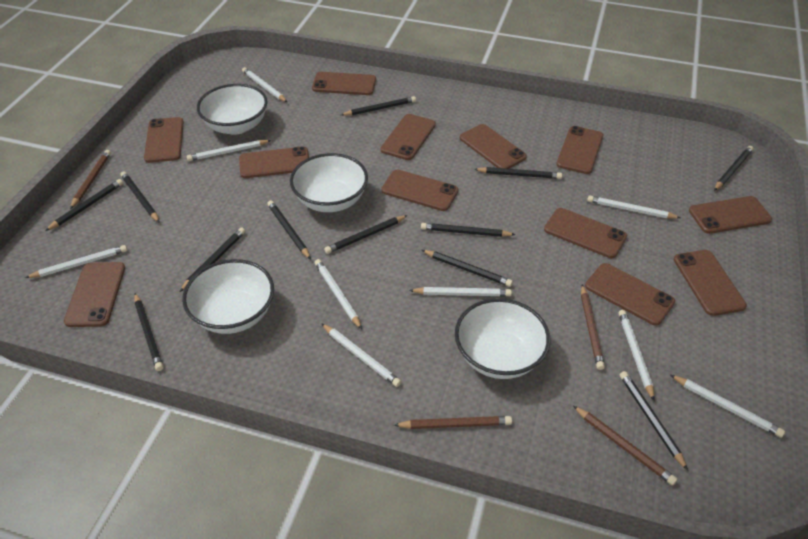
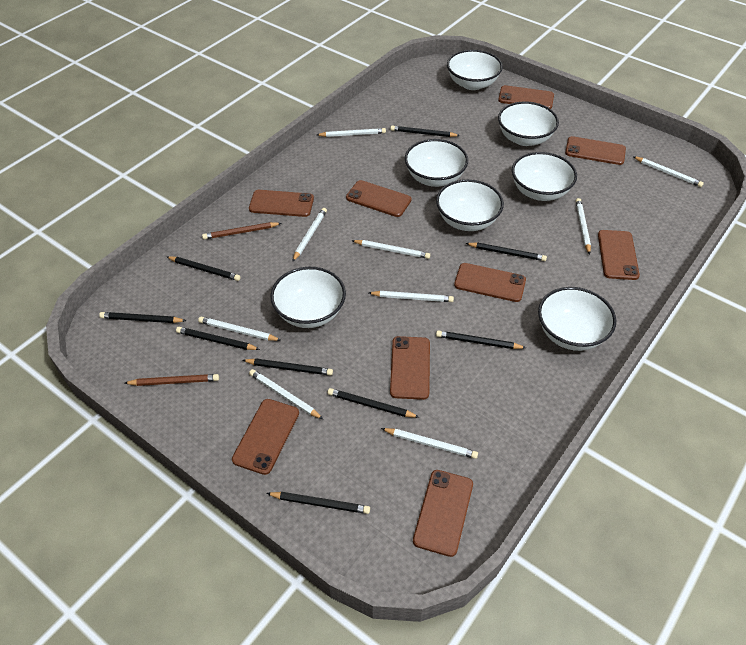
black pencil: [45,179,123,231] [120,171,160,223] [134,293,164,371] [179,227,245,292] [267,201,311,259] [324,215,408,254] [341,96,416,116] [421,223,516,237] [422,250,513,287] [474,167,562,179] [620,371,688,470] [714,146,753,191] = 12 -> [99,312,186,323] [167,256,241,281] [176,327,260,350] [242,358,333,376] [266,492,370,514] [328,388,419,418] [390,126,460,137] [436,330,526,349] [466,242,547,261] = 9
brown pencil: [70,150,111,209] [394,416,512,429] [573,406,677,485] [581,284,605,370] = 4 -> [125,374,219,386] [202,222,281,239] = 2
brown phone: [64,262,125,327] [144,117,184,163] [239,146,309,178] [312,72,376,95] [380,114,436,160] [381,169,458,211] [460,124,527,169] [544,208,627,258] [556,126,603,174] [585,263,675,326] [674,250,747,316] [689,196,772,234] = 12 -> [232,399,299,475] [249,190,314,217] [346,180,412,217] [390,336,430,400] [413,470,473,557] [454,263,526,302] [498,85,554,109] [565,136,626,165] [598,230,640,280] = 9
white bowl: [182,259,274,334] [197,84,268,135] [290,153,368,212] [455,298,550,379] = 4 -> [270,267,346,328] [405,139,468,187] [436,179,504,231] [447,50,503,90] [498,101,559,146] [512,152,577,201] [538,287,616,351] = 7

